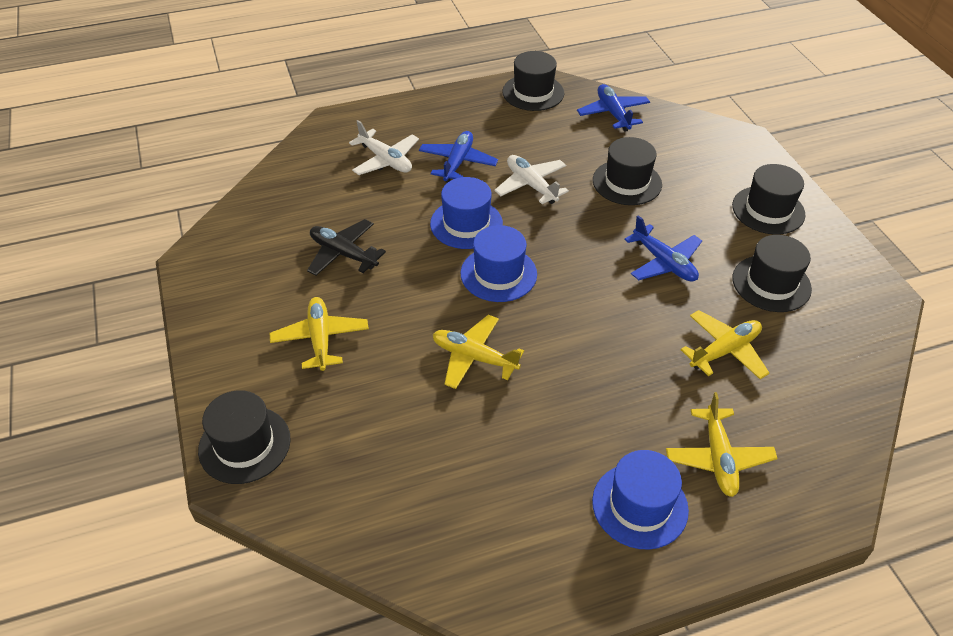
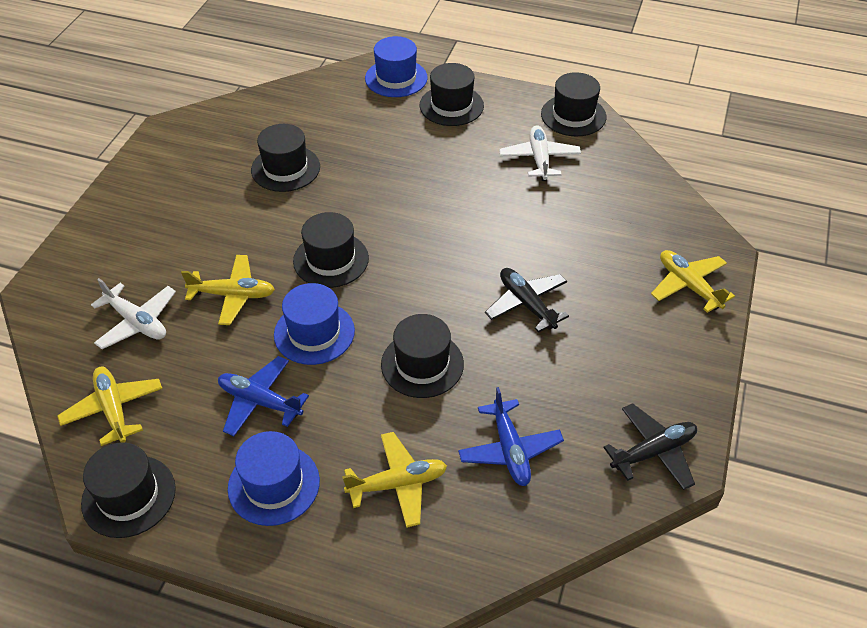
black hat: [198,390,291,484] [502,51,565,111] [593,137,662,205] [732,164,806,235] [732,235,812,312] = 5 -> [81,442,176,538] [251,124,320,192] [293,212,369,288] [381,314,464,398] [420,63,484,126] [541,72,606,136] = 6
black plane: [307,219,386,276] = 1 -> [485,268,569,333] [603,403,697,490] = 2
blue plane: [419,131,498,183] [577,84,650,132] [624,215,702,282] = 3 -> [218,356,309,436] [458,387,564,486] = 2

